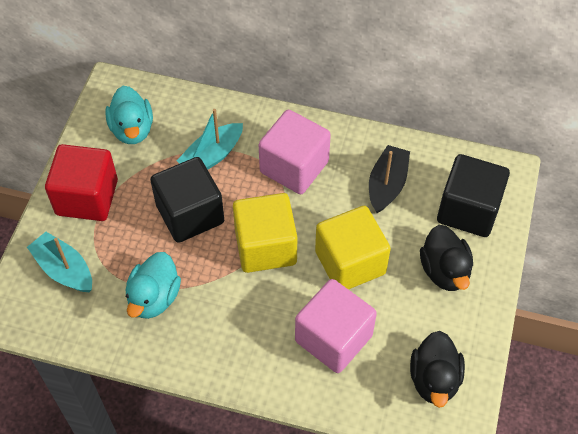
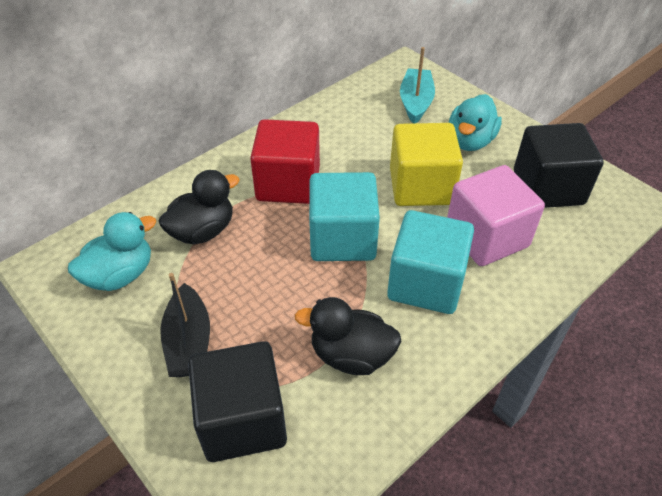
pink cube: [259,110,331,194] [295,279,377,373] = 2 -> [447,165,545,266] = 1
turquoise boat: [27,232,92,292] [176,109,243,170] = 2 -> [400,47,435,123] = 1
turquoise cube: none = 0 -> [309,172,380,261] [387,210,474,314] = 2
yellow cube: [233,193,297,273] [315,206,391,290] = 2 -> [390,123,463,206] = 1

